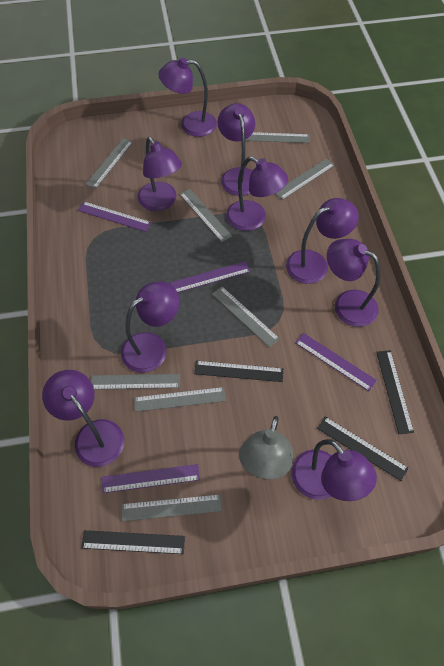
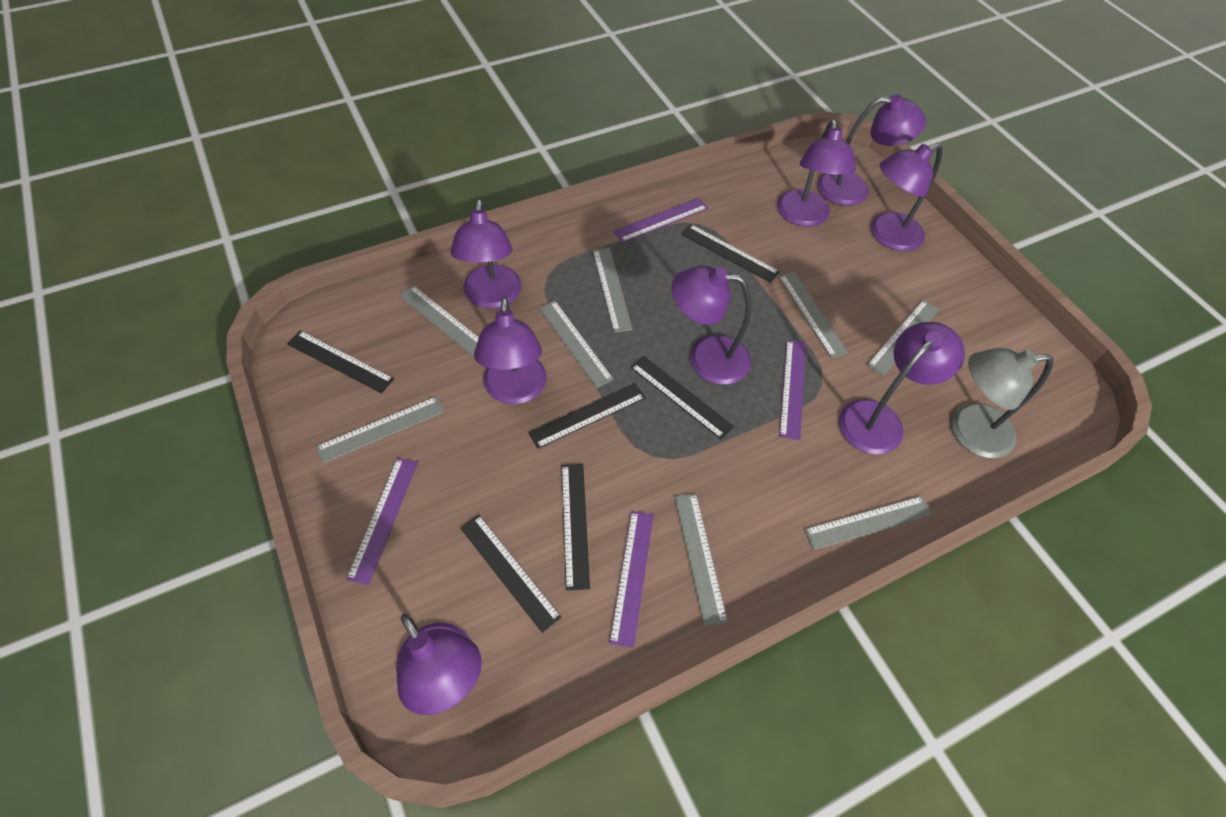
black ruler: [81,530,185,554] [194,361,283,382] [317,417,409,481] [376,350,414,434] = 4 -> [287,330,394,393] [460,514,562,633] [528,383,646,449] [561,464,590,591] [631,356,734,439] [682,224,780,283] = 6
purple lamp: [42,370,124,467] [121,282,180,373] [137,137,182,211] [158,58,217,137] [217,103,255,196] [226,156,288,231] [286,198,359,284] [291,439,377,501] [327,239,380,327] = 9 -> [396,614,482,715] [451,199,522,309] [474,297,547,405] [672,266,751,385] [777,120,856,227] [817,94,926,206] [839,322,965,454] [871,143,943,251] = 8

